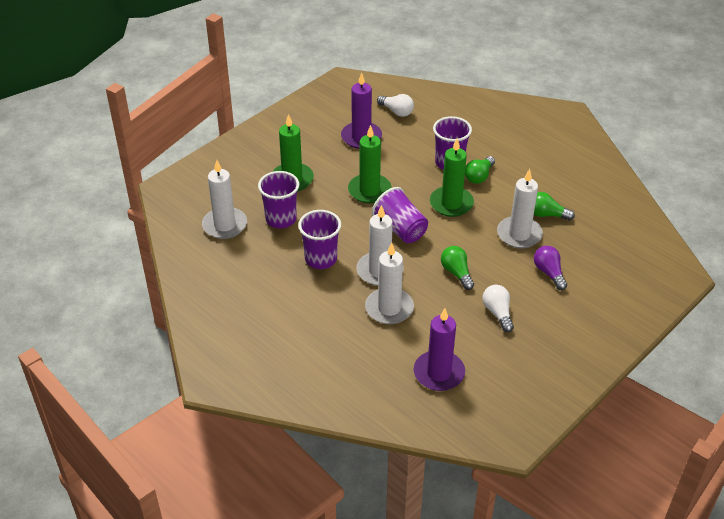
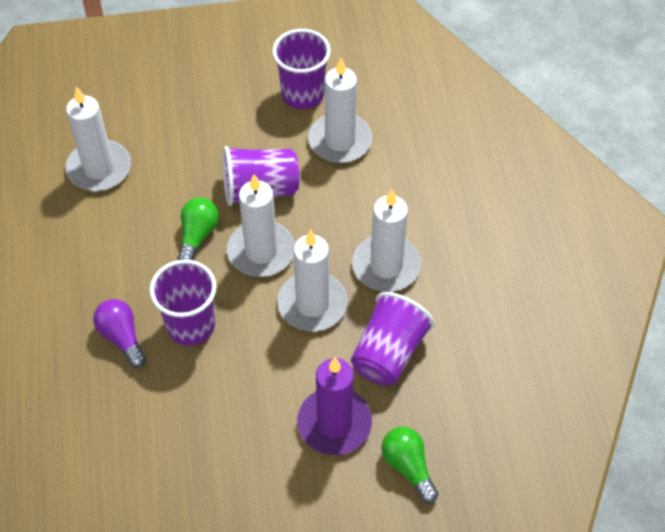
green candle: [272,114,314,191] [348,125,392,204] [430,138,474,217] = 3 -> none = 0
green light bulb: [441,246,474,290] [465,156,495,184] [534,192,575,221] = 3 -> [178,197,219,260] [381,427,438,503] = 2
purple candle: [341,73,382,149] [414,308,465,391] = 2 -> [297,358,372,455] = 1
white candle: [202,160,247,239] [356,205,404,286] [365,242,414,324] [497,169,543,248] = 4 -> [66,86,131,191] [227,174,295,277] [277,230,348,331] [308,58,372,163] [352,190,421,292] = 5
white light bulb: [377,94,414,117] [483,285,514,332] = 2 -> none = 0

